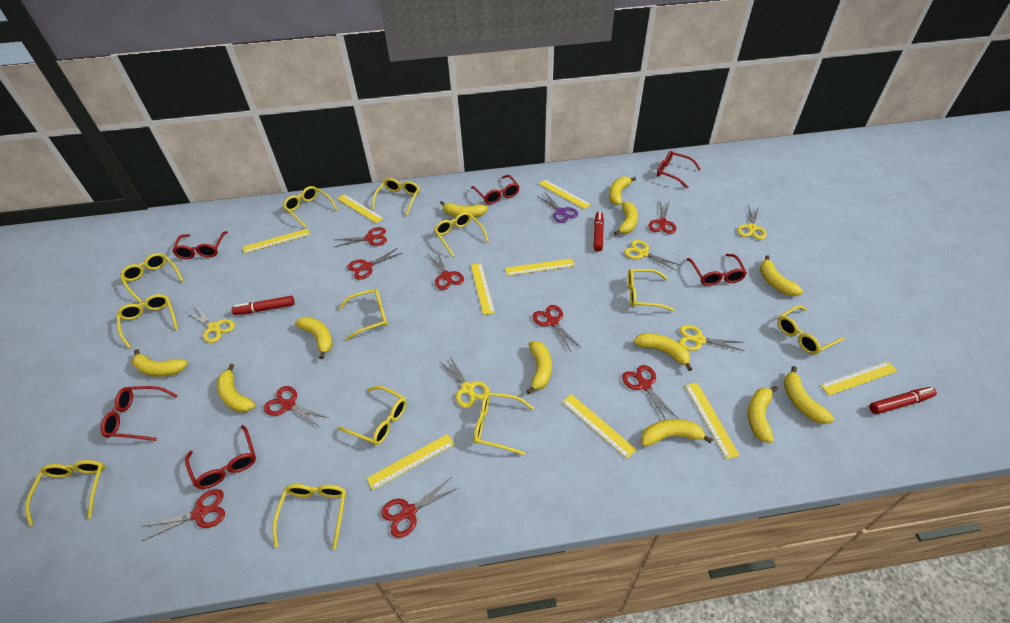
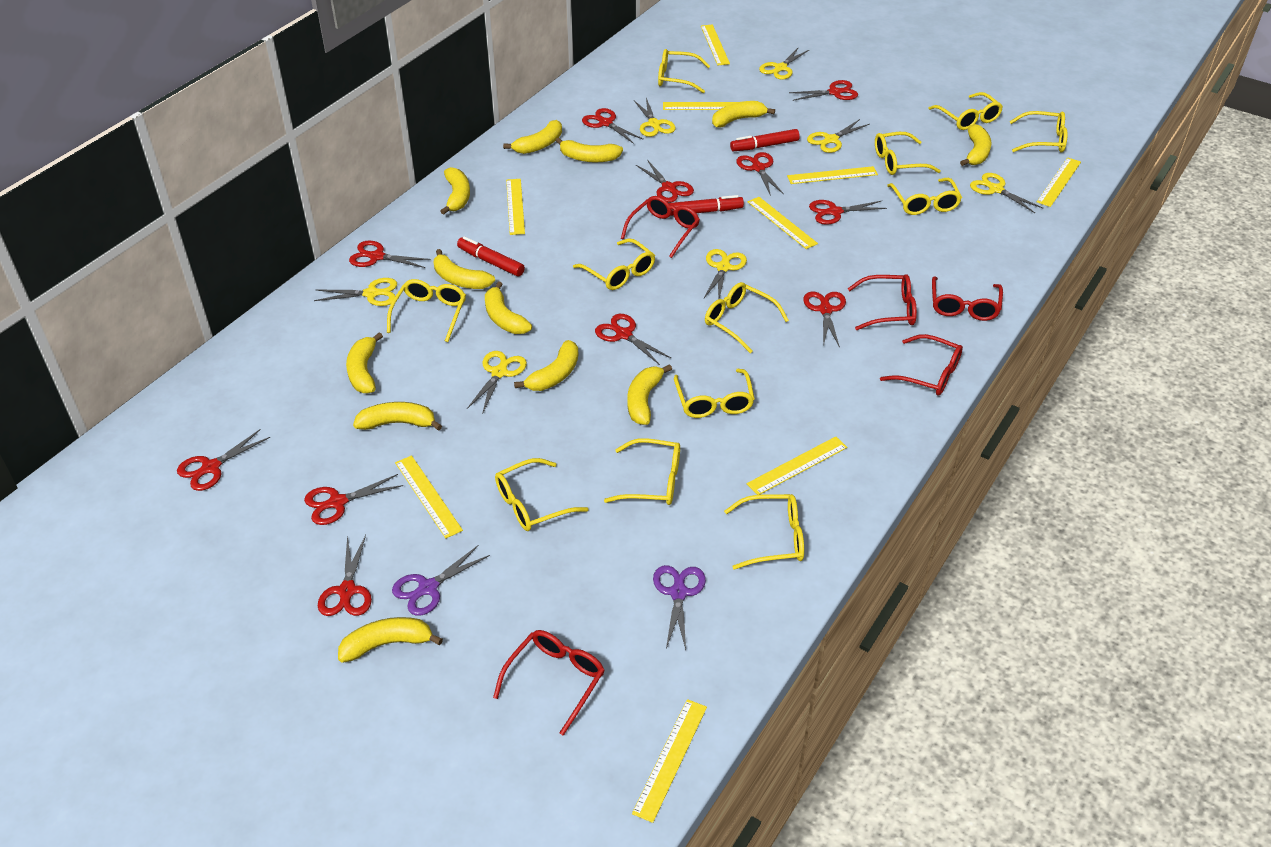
purple scissors: [537,193,578,223] = 1 -> [392,545,490,616] [653,565,706,650] = 2
red glasses: [101,386,178,441] [172,231,228,259] [185,425,256,489] [471,175,520,204] [657,151,701,189] [687,254,747,286] = 6 -> [493,630,605,736] [621,196,700,258] [848,274,917,330] [880,334,963,396] [932,276,1003,321] = 5
red scissors: [142,489,225,541] [264,386,329,427] [334,227,387,247] [348,248,402,280] [381,477,458,538] [429,251,464,290] [532,305,580,351] [622,365,678,420] [649,202,676,234] = 9 -> [177,429,270,491] [304,474,403,525] [318,535,372,616] [349,241,431,268] [582,108,644,144] [595,314,671,365] [636,160,694,203] [736,152,784,196] [789,80,858,101] [803,292,846,348] [809,200,887,225] = 11
yellow scissors: [186,305,235,343] [439,356,490,408] [624,240,680,271] [679,325,745,351] [737,205,767,240] = 5 -> [314,278,397,306] [467,351,527,414] [634,98,676,137] [704,249,747,299] [759,47,809,80] [807,119,870,153] [970,173,1043,213] = 7

